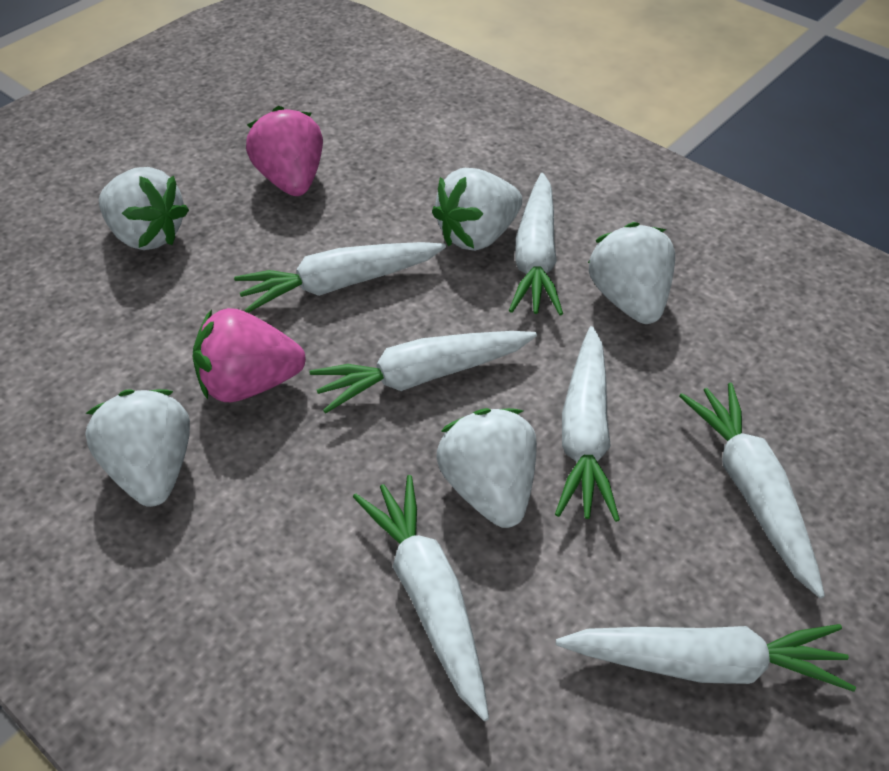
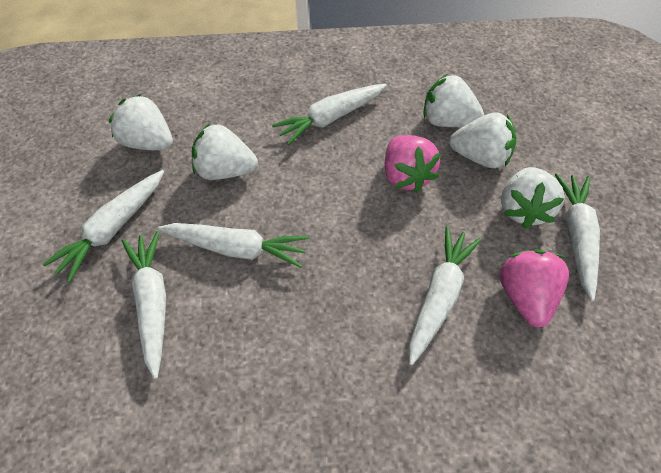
white carrot: [234,242,446,313] [310,331,537,414] [353,475,489,721] [509,173,563,316] [555,326,620,522] [556,624,856,692] [679,383,825,598] = 7 -> [42,170,164,282] [121,231,166,379] [158,223,309,268] [272,84,387,145] [409,226,482,365] [555,173,600,301] = 6

